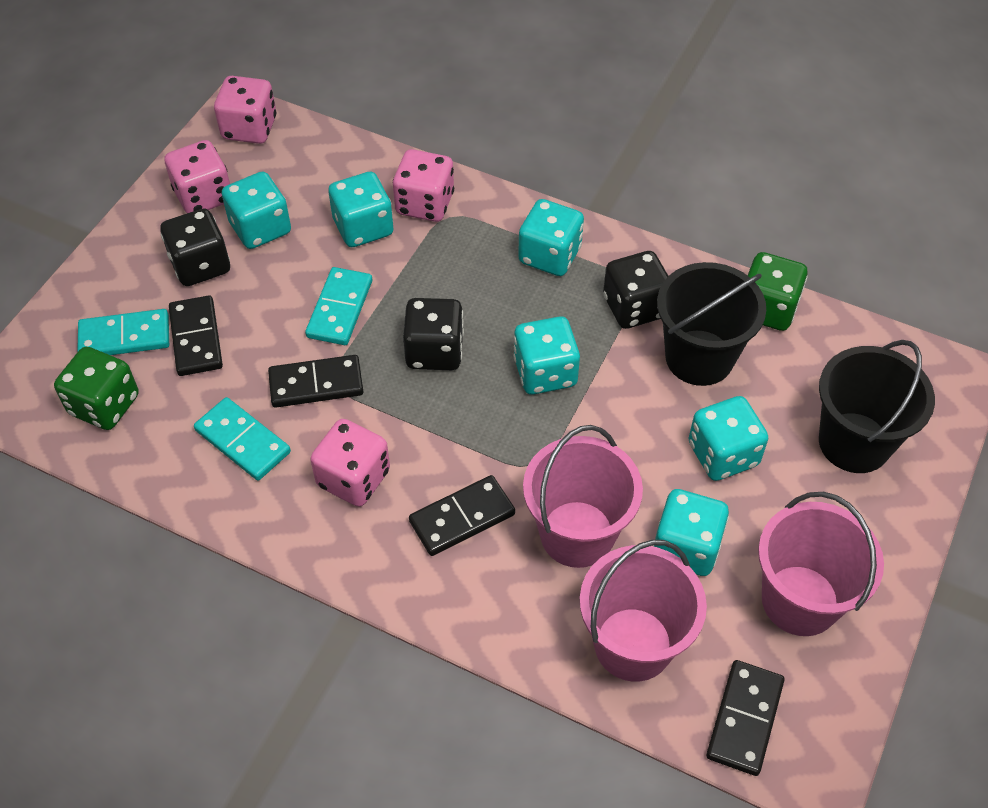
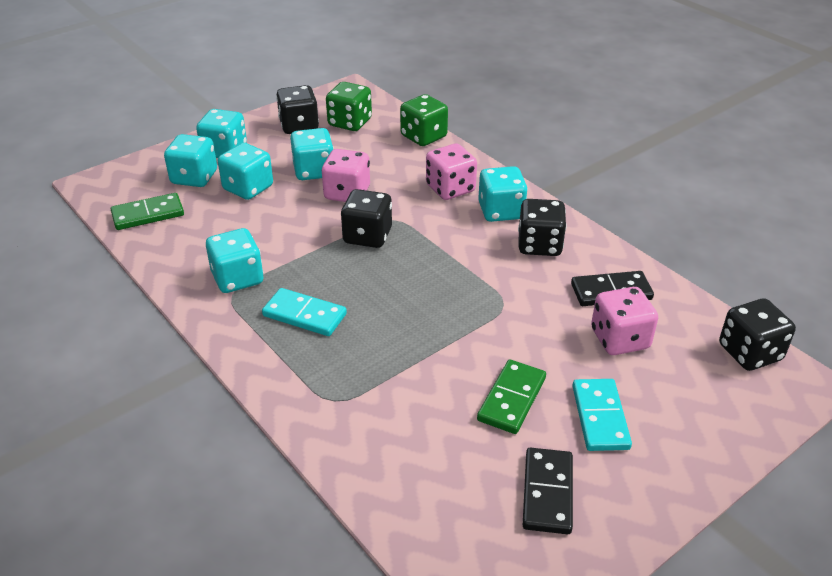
black bucket: [657,262,766,386] [819,340,935,473] = 2 -> none = 0
black dice: [160,208,230,286] [403,298,464,370] [603,251,668,329] = 3 -> [276,85,319,134] [341,189,392,248] [518,199,567,256] [719,299,796,371] = 4
black domino: [169,295,223,376] [268,355,364,408] [409,475,515,556] [706,660,784,776] = 4 -> [523,448,573,534] [571,271,654,306] = 2
green domino: none = 0 -> [111,193,184,230] [477,360,546,434] = 2
pink bucket: [523,425,643,568] [580,540,707,682] [758,492,884,636] = 3 -> none = 0
pink dice: [164,140,230,213] [214,76,276,144] [310,419,390,507] [393,149,454,222] = 4 -> [322,149,370,202] [426,144,477,200] [591,287,658,355] = 3
turquoise domino: [77,309,169,355] [194,397,291,481] [305,267,372,345] = 3 -> [262,288,347,336] [572,379,632,451] = 2

